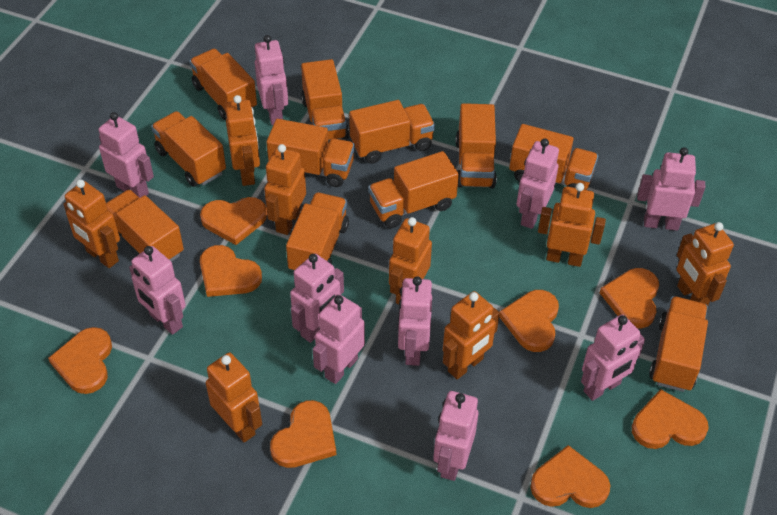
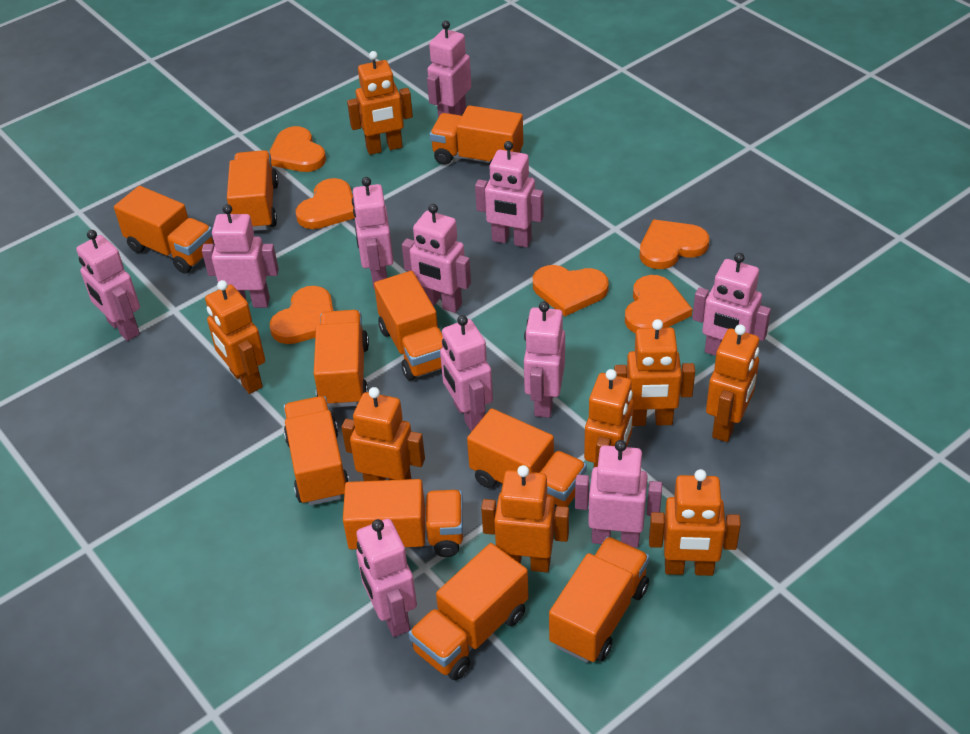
orange heart: [48,327,112,394] [200,197,267,245] [200,245,262,297] [270,400,336,468] [499,290,559,352] [530,445,610,508] [600,268,659,328] [632,389,709,449] = 8 -> [269,126,326,172] [270,286,333,344] [296,178,355,229] [533,265,609,317] [625,275,692,333] [639,220,709,269] = 6
orange truck: [106,189,184,262] [151,111,226,187] [189,49,257,120] [266,119,355,187] [286,192,349,270] [301,59,349,140] [349,100,435,164] [368,151,459,228] [455,103,497,188] [509,124,598,190] [649,296,708,392] = 11 -> [114,186,215,274] [227,150,278,231] [284,396,350,506] [314,310,369,408] [343,479,463,557] [374,271,443,381] [408,543,529,680] [430,105,523,166] [467,408,587,510] [549,537,649,663] = 10
pink robot: [99,112,154,198] [129,246,186,335] [255,35,288,125] [290,254,344,343] [313,294,365,384] [398,276,432,366] [433,391,479,481] [516,138,559,229] [581,314,645,401] [637,147,705,231] = 10 -> [76,230,140,341] [202,204,279,308] [352,177,394,289] [356,519,417,637] [402,204,471,313] [427,20,471,118] [440,315,493,431] [475,141,544,248] [524,301,565,418] [575,440,662,548] [692,253,771,356] = 11

